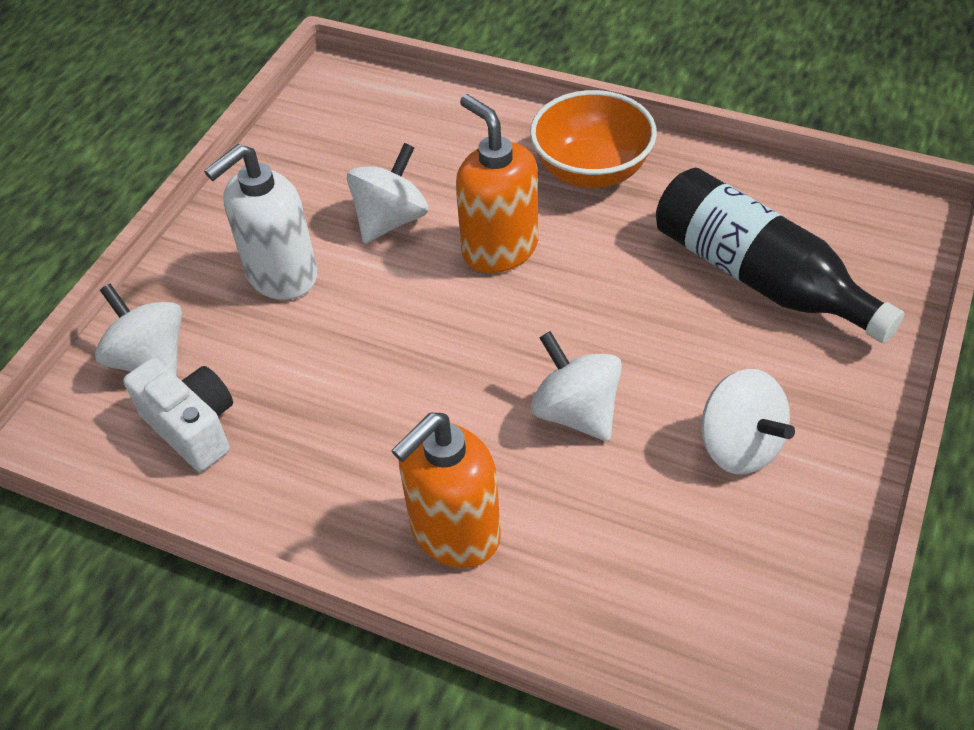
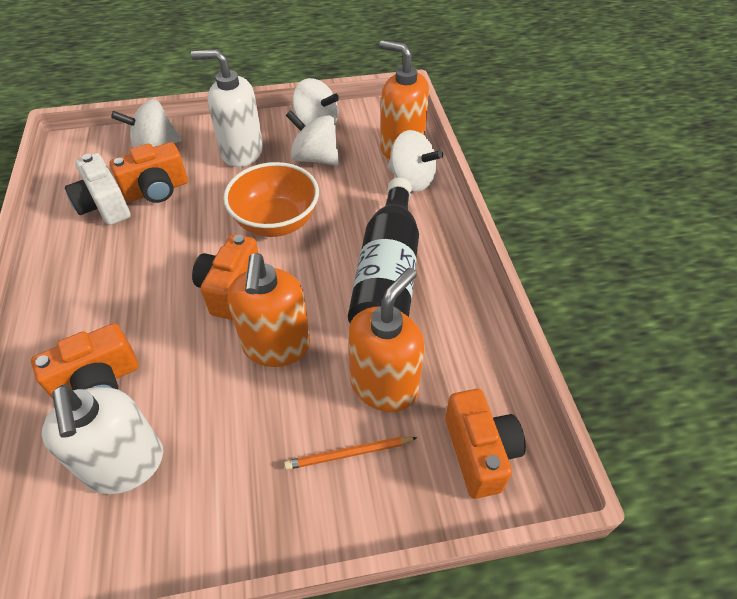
orange camera: none = 0 -> [31,323,138,399] [110,142,188,203] [192,234,259,320] [445,389,526,499] = 4
orange pencil: none = 0 -> [284,437,417,470] = 1
orange soap dispenser: [391,413,501,568] [456,94,538,273] = 2 -> [227,253,310,367] [348,268,425,412] [379,40,429,159] = 3
white soap dispenser: [204,144,317,300] = 1 -> [42,384,163,494] [191,49,263,167] = 2

